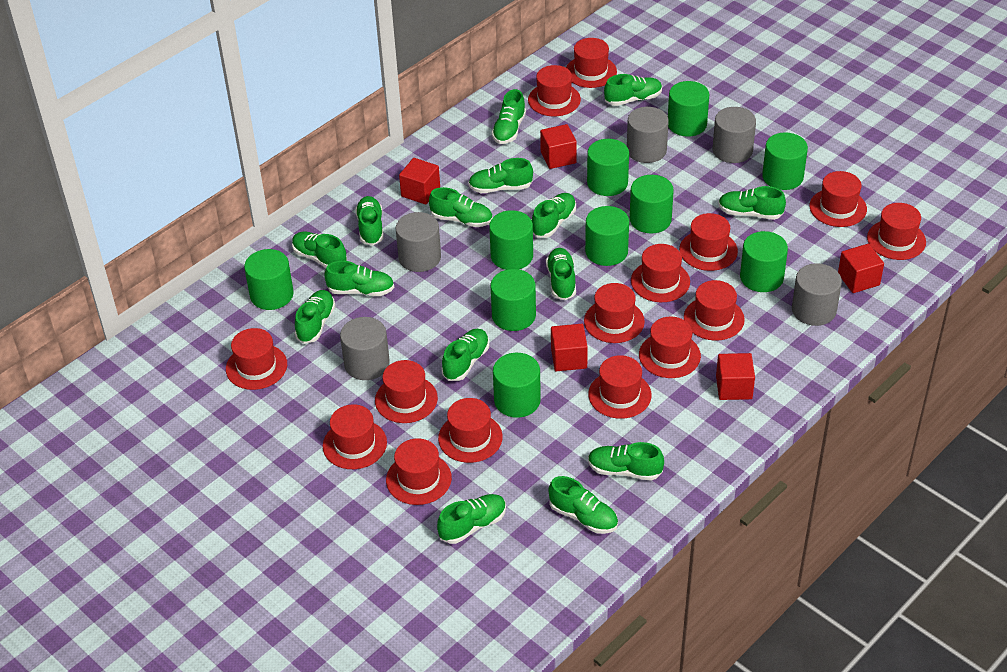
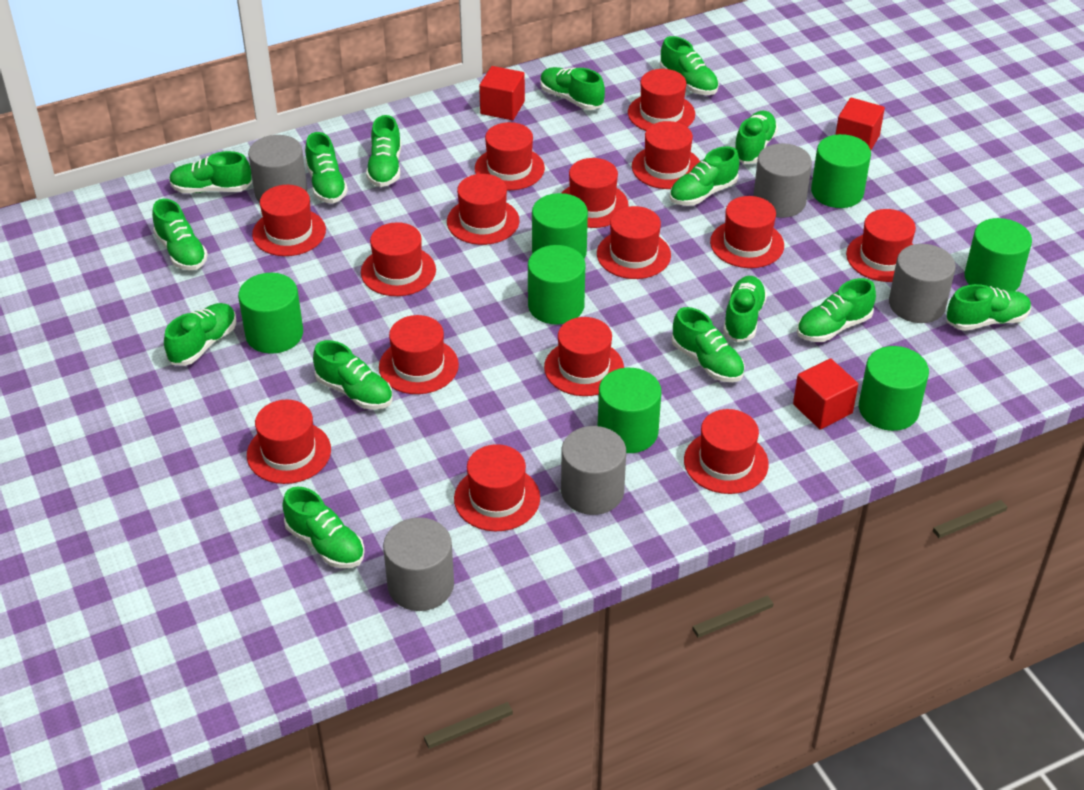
green cylinder: [244,249,294,310] [489,210,533,270] [490,269,536,331] [493,353,541,418] [585,206,629,266] [587,139,629,196] [630,175,674,233] [668,81,710,137] [740,231,788,292] [762,132,808,190] = 10 -> [238,273,303,354] [528,245,585,324] [532,193,588,259] [598,368,661,453] [811,134,871,208] [859,346,929,431] [964,218,1032,291] = 7
red cube: [399,158,440,205] [540,124,577,169] [551,324,588,371] [716,353,755,400] [838,244,884,293] = 5 -> [479,66,525,120] [793,358,858,429] [835,98,885,150] = 3

